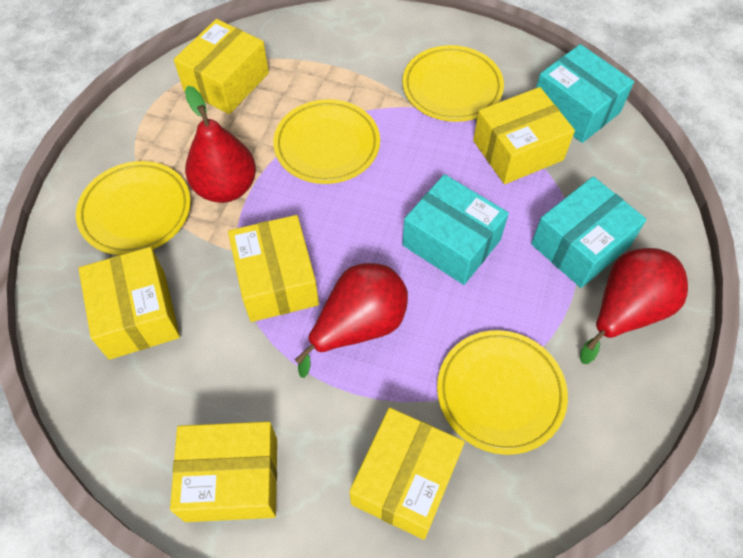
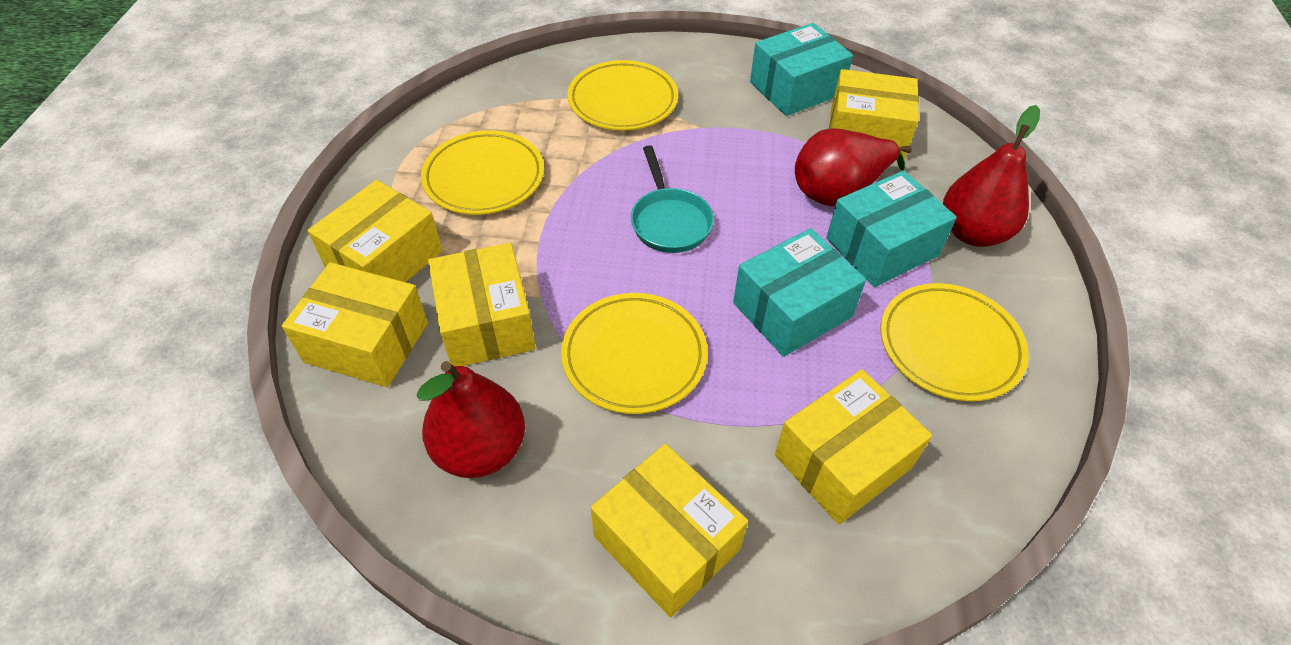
turquoise pan: none = 0 -> [631,145,714,253] = 1

